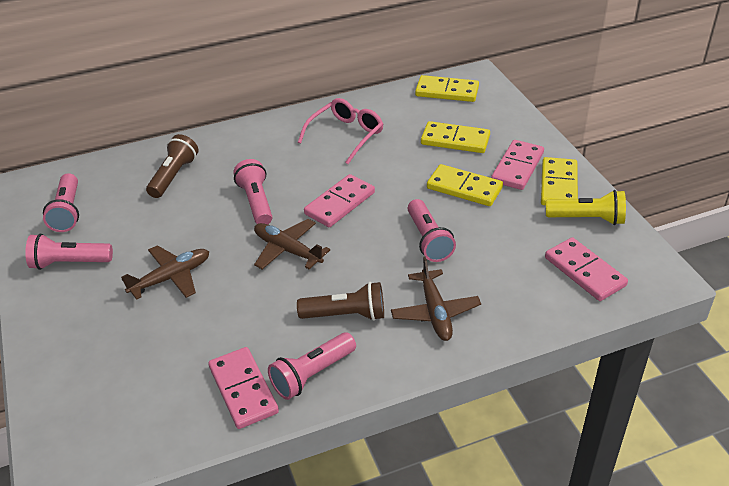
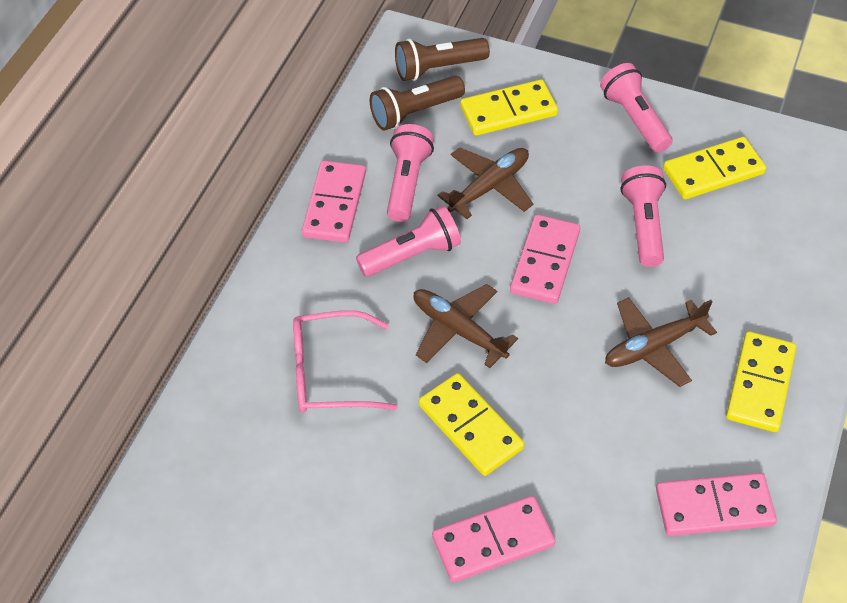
pink flashlight: [25,234,113,270] [43,173,79,232] [233,159,272,224] [268,332,356,400] [408,199,456,262] = 5 -> [356,205,461,277] [387,124,434,222] [600,63,673,153] [621,165,666,267] = 4
yellow flashlight: [546,190,626,225] = 1 -> none = 0

